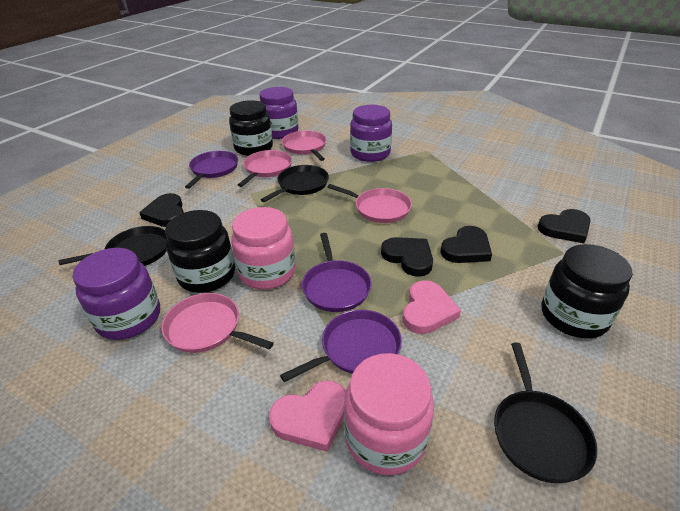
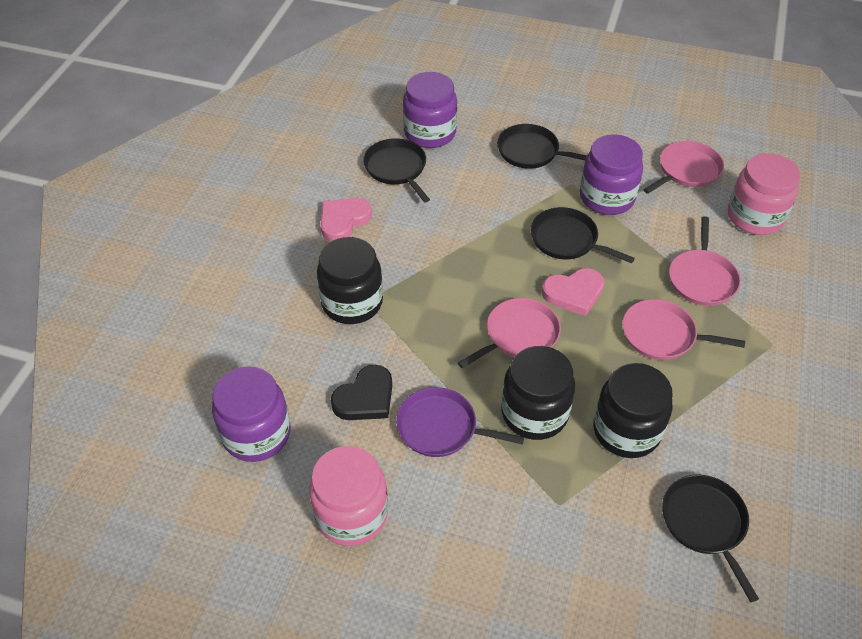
black heart: [139,193,184,227] [381,237,433,277] [441,226,492,263] [538,209,591,243] = 4 -> [331,365,392,420] = 1
black pan: [59,226,167,266] [261,165,329,202] [494,343,597,483] = 3 -> [363,138,430,203] [497,124,587,169] [530,207,635,263] [662,475,759,602] = 4
purple pan: [185,151,238,189] [280,310,402,382] [302,233,371,312] = 3 -> [396,387,524,457] = 1

